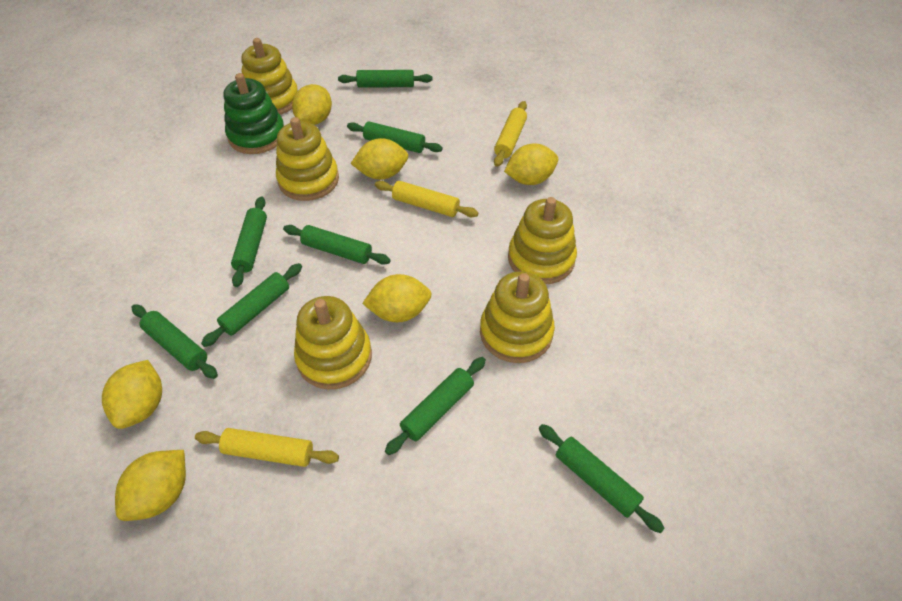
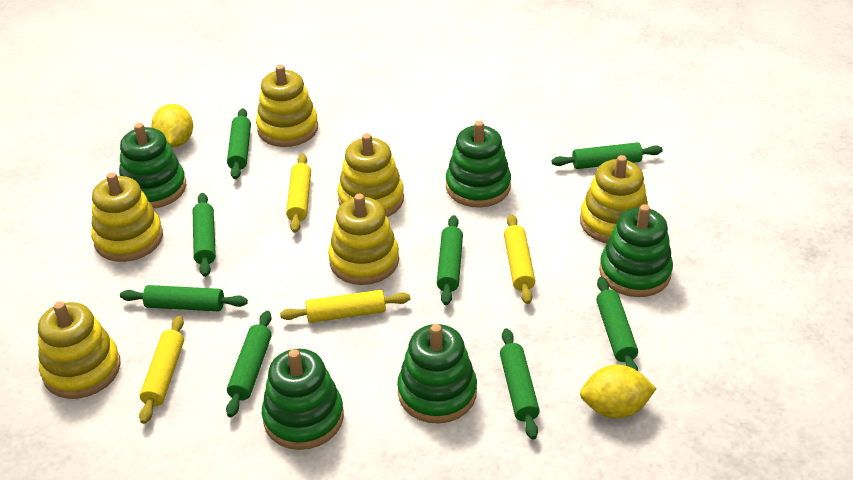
green stacking toy: [223,73,284,154] = 1 -> [119,123,186,209] [262,349,344,450] [397,324,477,424] [446,121,511,207] [599,204,673,297] = 5
yellow lemon: [102,360,162,429] [115,450,186,521] [292,84,332,125] [350,138,408,180] [362,274,432,322] [504,144,558,185] = 6 -> [151,104,193,147] [580,365,657,419] = 2
yellow rolling pin: [195,428,339,467] [375,181,478,217] [494,101,527,167] = 3 -> [139,315,184,424] [280,290,410,323] [286,154,311,233] [504,214,535,304] = 4
yellow stacking toy: [241,38,298,115] [276,117,339,201] [294,296,372,389] [480,271,555,363] [508,197,577,284] = 5 -> [38,301,121,399] [91,172,163,262] [256,65,318,147] [328,194,399,285] [337,133,404,217] [580,155,648,243] = 6

